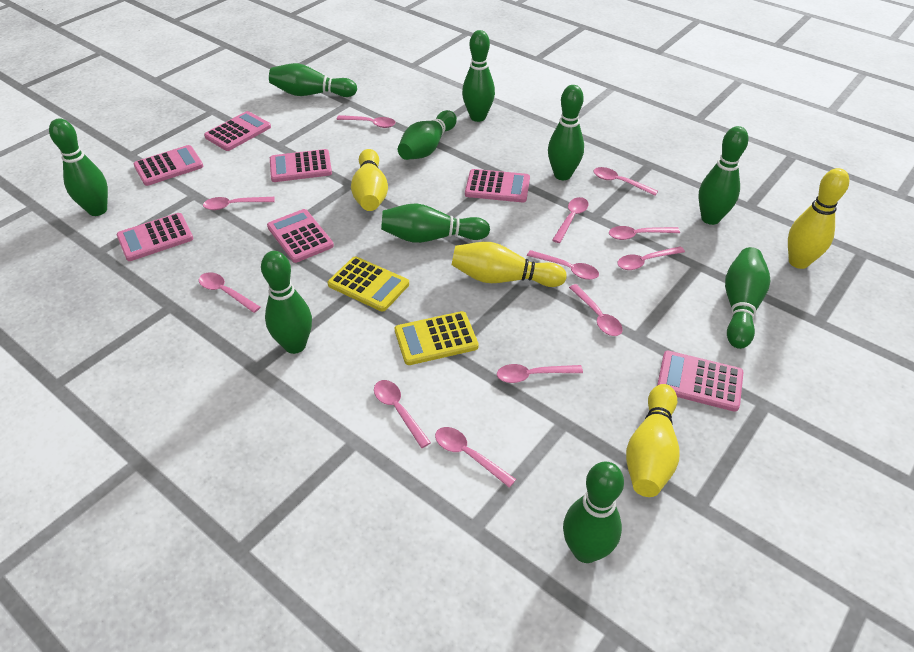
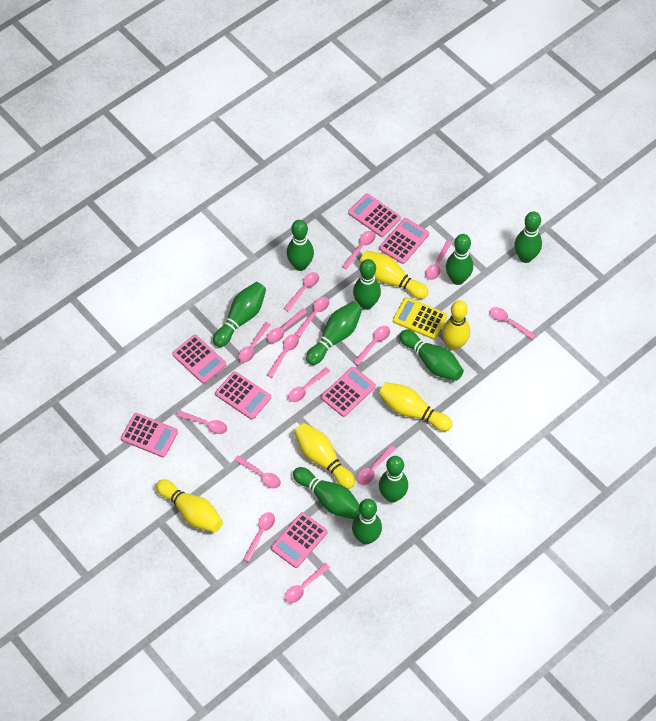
pink spoon: [199,272,261,313] [203,197,275,210] [336,115,395,128] [374,380,431,448] [435,427,516,488] [497,364,583,383] [527,250,599,280] [552,197,588,243] [569,284,623,336] [593,167,658,196] [609,226,680,240] [617,246,685,270] = 12 -> [177,411,227,434] [234,455,281,488] [238,322,271,363] [243,512,275,562] [267,309,307,343] [267,334,299,378] [284,272,319,312] [285,563,330,603] [288,367,330,402] [295,297,329,337] [342,231,375,270] [353,326,390,365] [357,445,396,485] [426,241,452,280] [490,307,536,340] = 15
yellow bowling pin: [351,149,388,211] [452,242,567,287] [626,384,680,497] [788,168,849,269] = 4 -> [156,479,223,532] [294,423,355,489] [359,250,429,299] [379,382,453,431] [442,300,470,350] = 5
yellow calculator: [328,256,409,312] [395,311,479,365] = 2 -> [393,297,447,339] = 1

